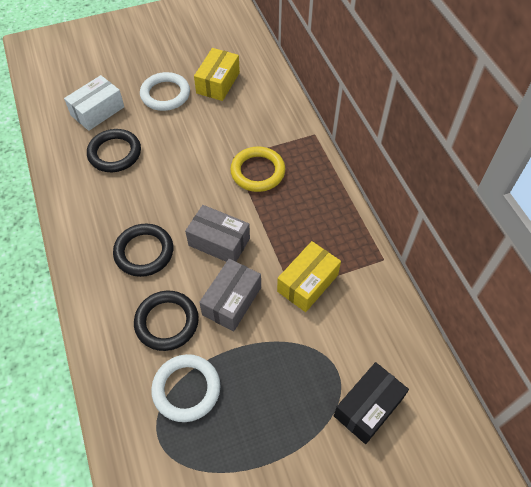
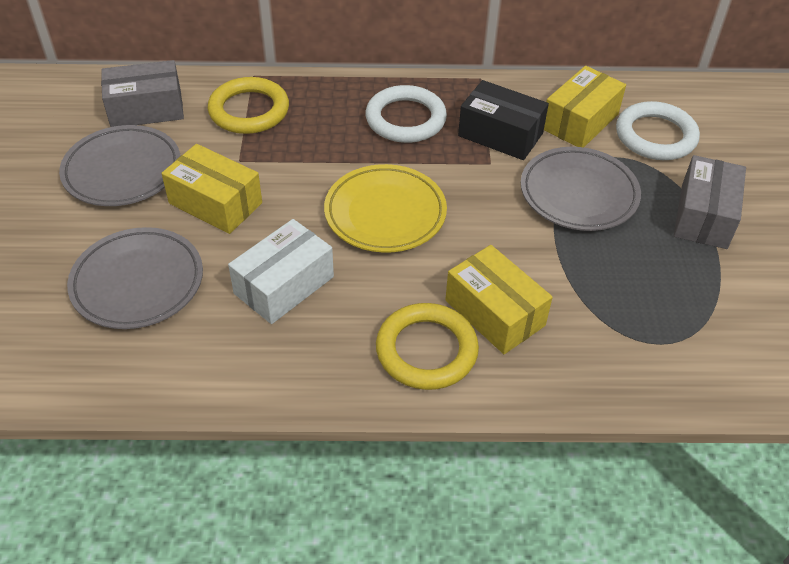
black ring: [87,129,141,172] [113,223,173,277] [134,291,199,351] = 3 -> none = 0
grey plate: none = 0 -> [59,125,180,206] [67,227,203,329] [521,147,641,231] = 3
yellow box: [194,48,240,101] [277,241,341,312] = 2 -> [161,144,262,234] [445,245,553,354] [544,66,626,147] = 3
yellow plate: none = 0 -> [324,164,447,253] = 1
yellow ring: [230,147,285,192] = 1 -> [208,77,289,134] [376,303,479,390] = 2

